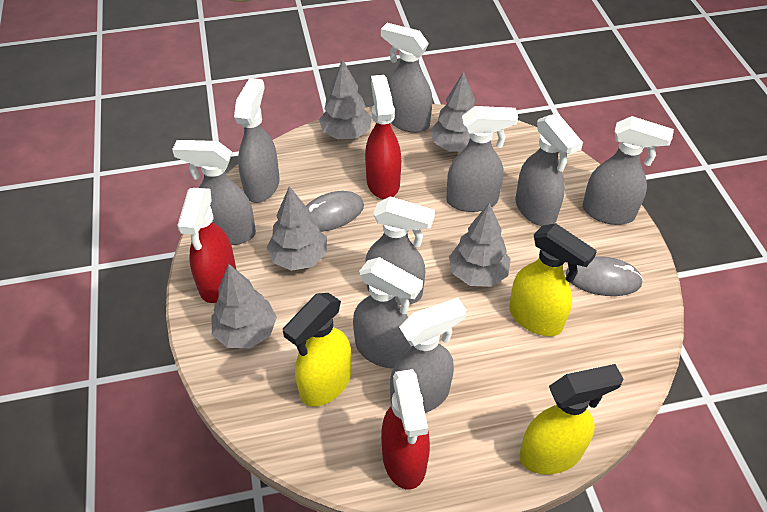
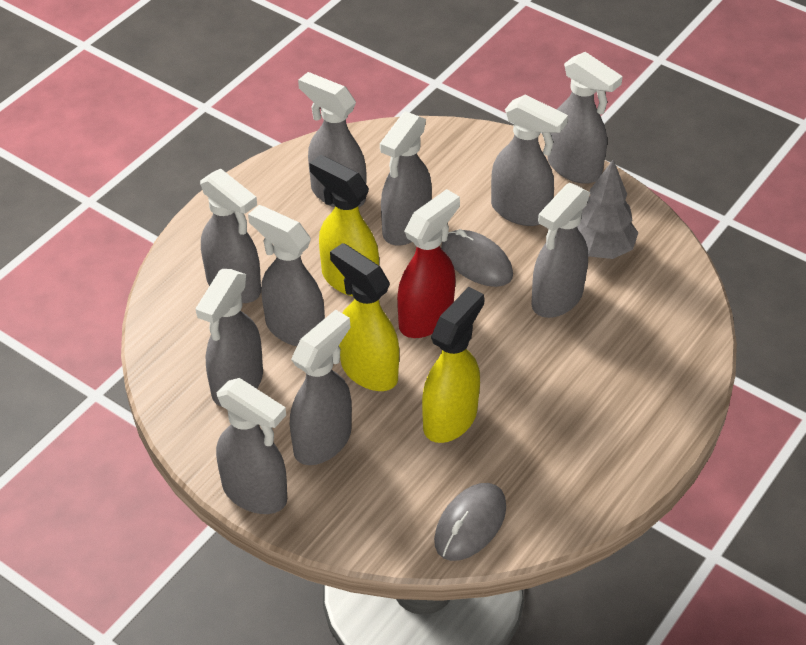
grey spray bottle: [172,140,256,245] [234,78,280,203] [353,257,423,368] [365,196,435,305] [381,23,432,133] [390,298,466,413] [446,106,518,212] [516,113,583,226] [583,116,674,225] = 9 -> [195,269,263,407] [200,169,261,303] [216,378,287,514] [248,205,325,346] [290,310,352,465] [298,72,366,207] [380,111,432,246] [491,95,568,226] [531,183,590,318] [547,52,623,184] = 10
grey tree: [212,264,277,348] [266,186,327,271] [319,59,372,139] [430,72,475,152] [449,203,511,287] = 5 -> [577,160,638,259] = 1
red spray bottle: [177,188,236,303] [365,75,401,199] [381,369,430,490] = 3 -> [397,189,460,338] = 1

